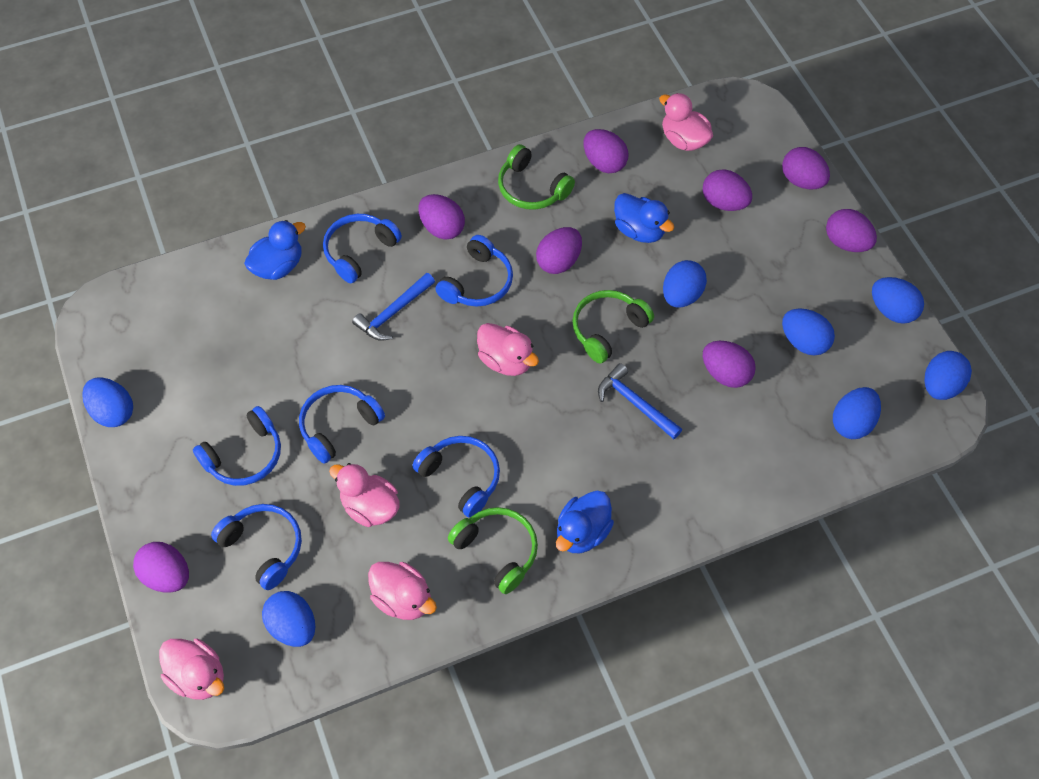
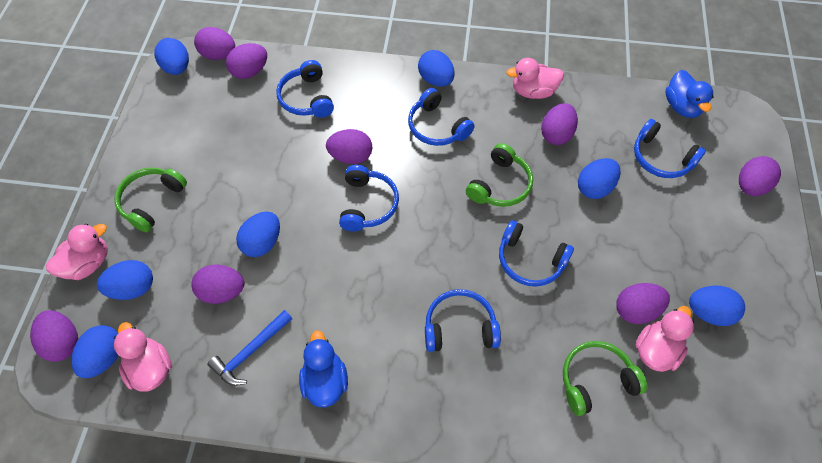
blue duck: [244,220,306,280] [556,491,614,553] [614,193,674,243] = 3 -> [299,330,348,407] [665,70,713,118] = 2
blue hammer: [352,273,435,341] [598,363,682,439] = 2 -> [208,310,293,386] = 1
pink duck: [159,639,224,700] [329,463,400,527] [368,562,437,620] [477,323,539,376] [659,93,713,151] = 5 -> [46,223,108,280] [114,322,172,392] [506,58,564,99] [635,306,694,372] = 4

